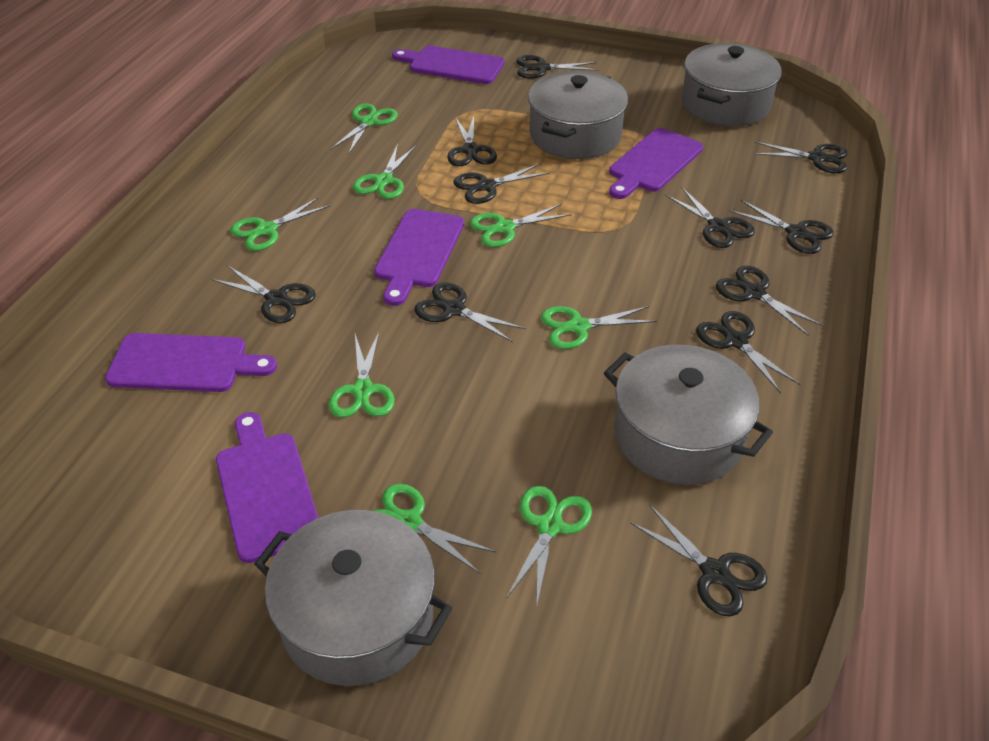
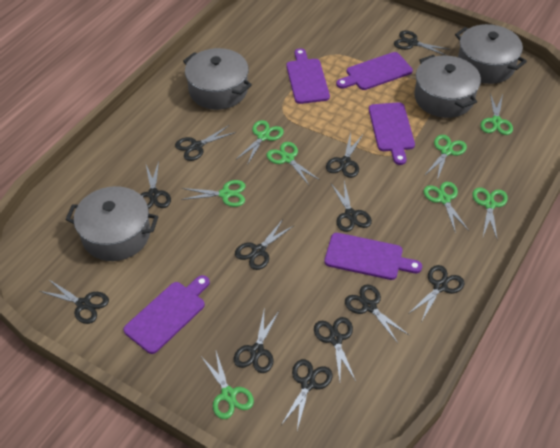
black scissors: [212,265,316,323] [414,282,526,342] [447,116,497,166] [453,163,550,204] [517,55,599,79] [630,504,767,616] [665,187,755,248] [696,311,800,393] [716,266,824,336] [730,199,834,254] [753,141,847,173] = 11 -> [39,279,109,324] [140,161,171,209] [175,125,236,161] [234,311,279,373] [235,219,293,270] [281,359,332,430] [314,317,356,381] [326,132,363,178] [331,181,372,232] [345,284,410,343] [394,30,448,56] [408,265,465,321] = 12

